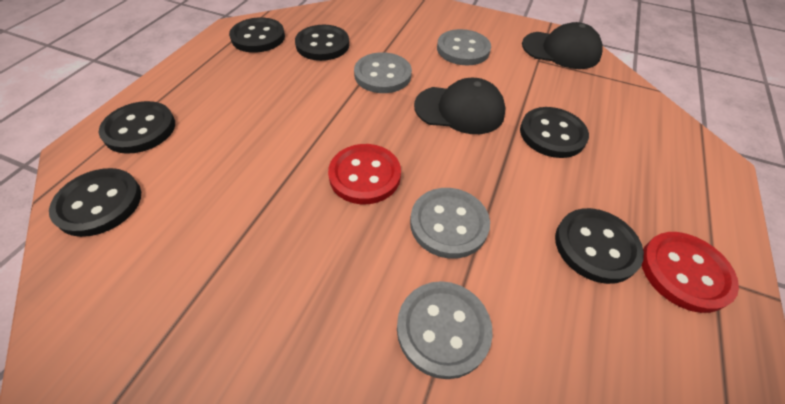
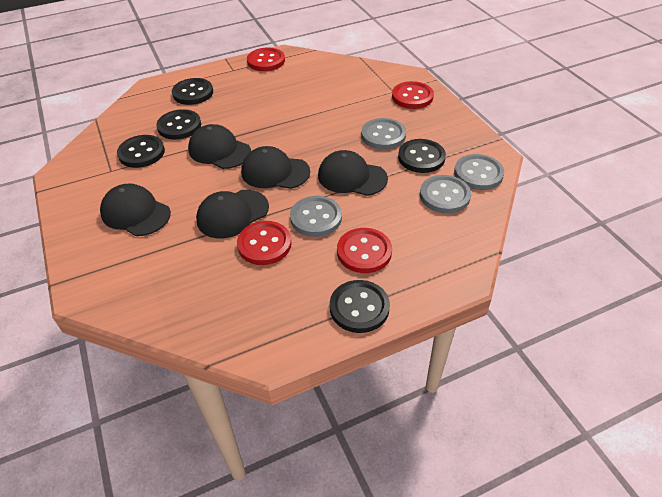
black button: [49,168,141,237] [99,101,175,154] [229,17,285,53] [295,25,349,61] [520,107,589,158] [555,208,644,284] = 6 -> [117,135,165,168] [156,109,201,140] [172,78,213,105] [330,280,390,333] [398,139,446,173] = 5
black cap: [414,78,506,134] [522,22,603,69] = 2 -> [100,183,171,236] [188,124,251,169] [196,190,269,238] [241,146,310,189] [318,150,388,196] = 5
red button: [328,144,401,204] [642,232,739,313] = 2 -> [237,221,292,265] [247,47,285,71] [337,228,392,273] [392,81,434,109] = 4

